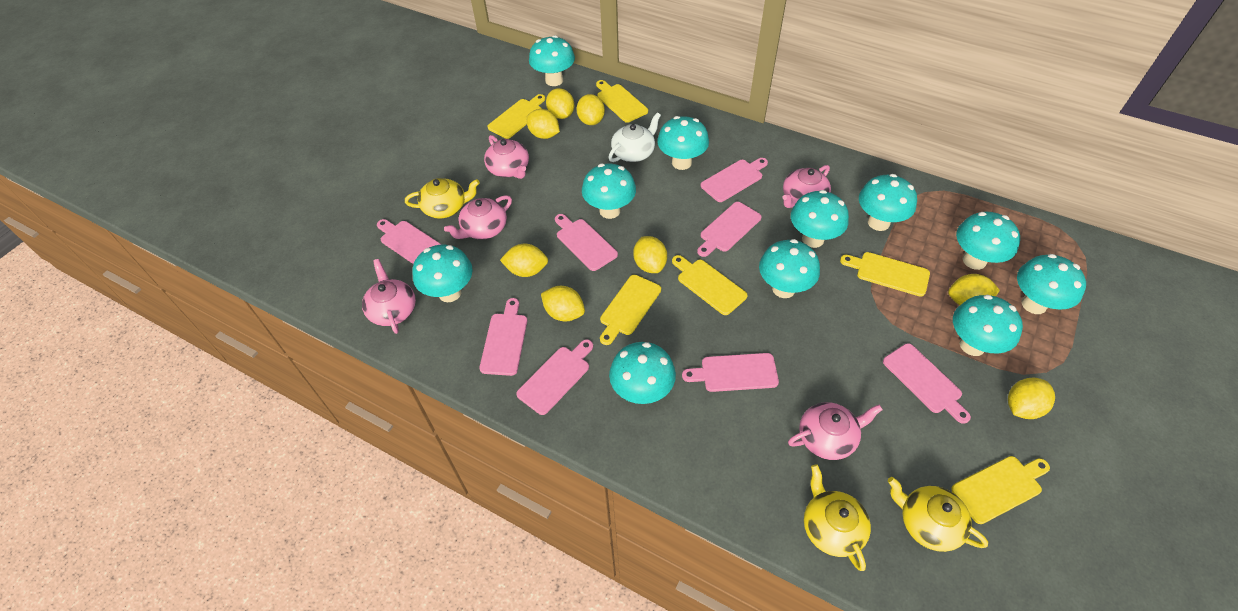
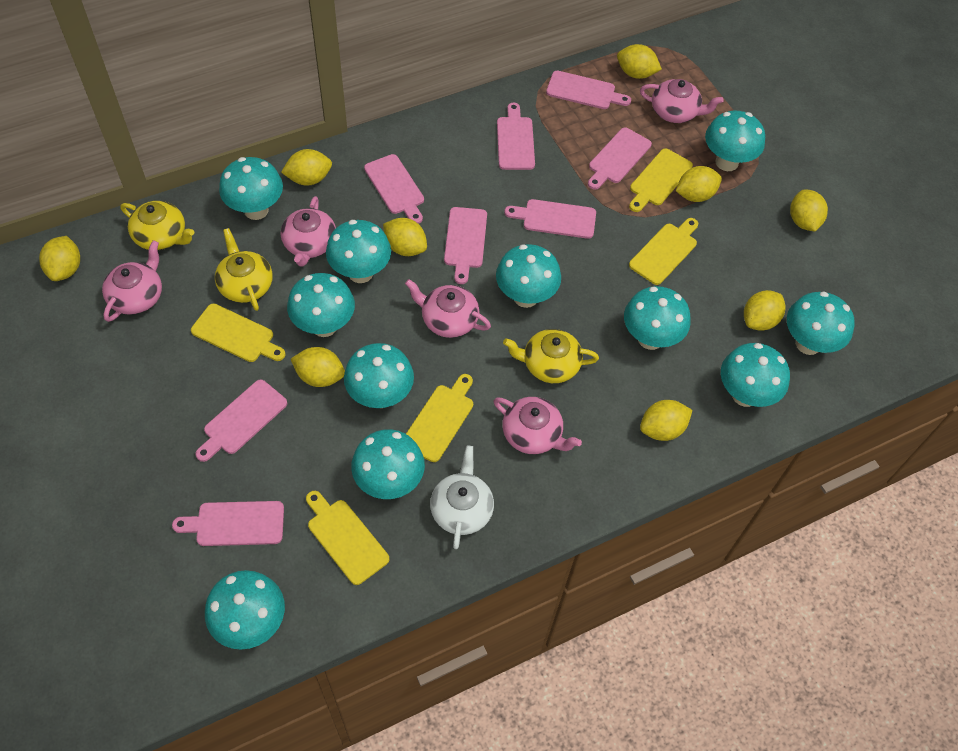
yellow cutting board: [487,94,545,139] [596,80,648,123] [600,275,661,345] [672,255,747,315] [840,252,930,297] [951,456,1050,524] = 6 -> [191,304,285,362] [306,491,389,585] [406,374,473,462] [629,148,693,212] [629,218,698,285] = 5
yellow lemon: [500,243,548,277] [526,109,560,139] [541,286,585,321] [546,88,574,119] [576,94,605,125] [633,236,667,273] [948,274,1000,305] [1008,378,1055,419] = 8 -> [39,236,80,281] [281,149,332,186] [291,347,345,387] [383,218,427,256] [617,44,662,79] [640,400,692,441] [676,166,722,202] [744,290,785,331] [790,189,828,231] = 9

